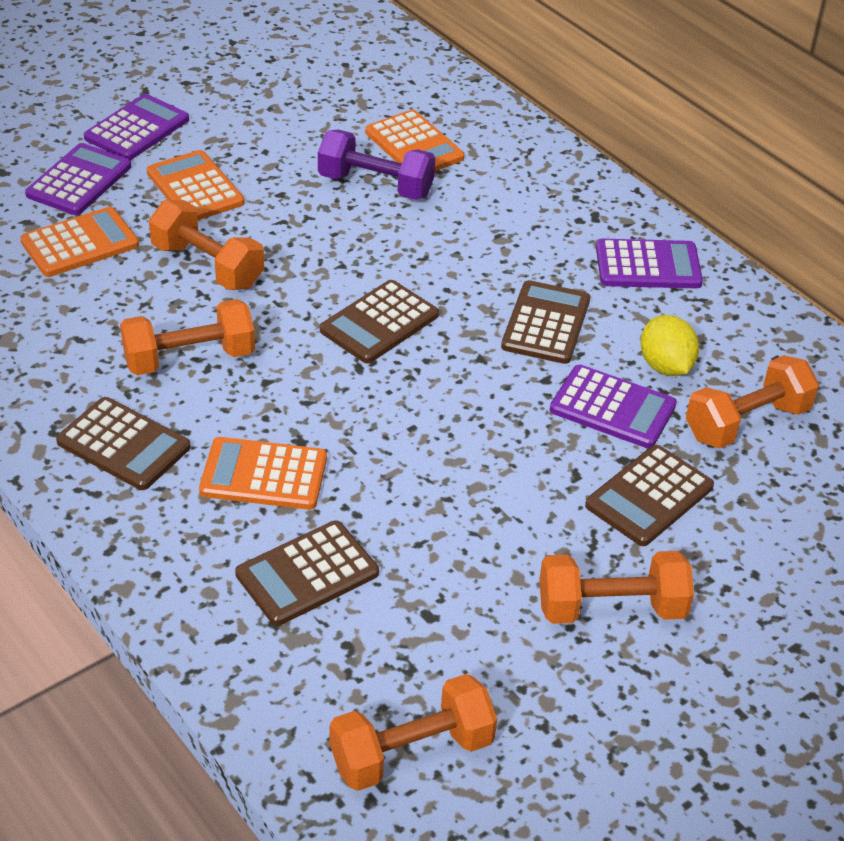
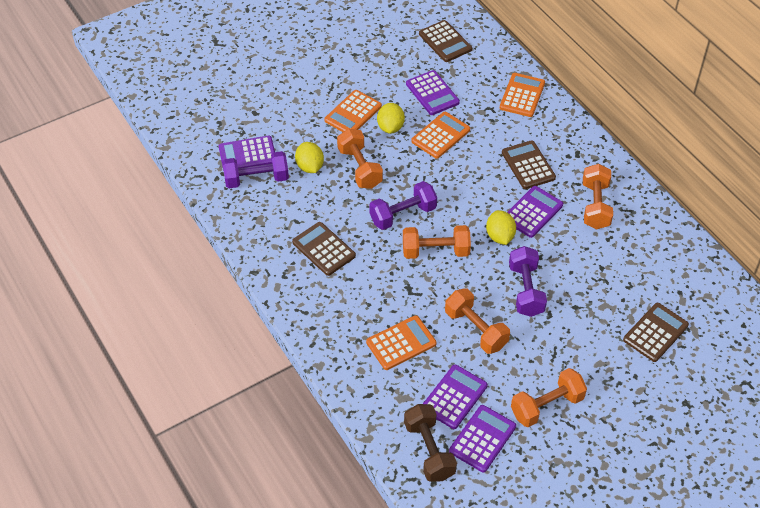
brown calculator: [56,397,191,490] [235,520,379,626] [320,280,439,363] [501,280,590,364] [585,445,714,546] = 5 -> [292,222,356,276] [419,20,472,62] [502,140,556,189] [623,303,689,362] = 4
brown dumbbell: none = 0 -> [404,404,457,482] = 1
purple calculator: [25,143,131,215] [84,94,189,160] [550,365,677,448] [596,239,703,288] = 4 -> [219,136,275,171] [406,70,460,115] [423,365,488,429] [449,405,516,472] [507,186,563,238] = 5
purple dumbbell: [318,129,436,200] = 1 -> [222,151,289,188] [369,181,437,230] [509,246,547,317] = 3
yellow lemon: [640,315,699,376] = 1 -> [295,142,324,173] [377,103,405,134] [486,210,516,245] = 3

